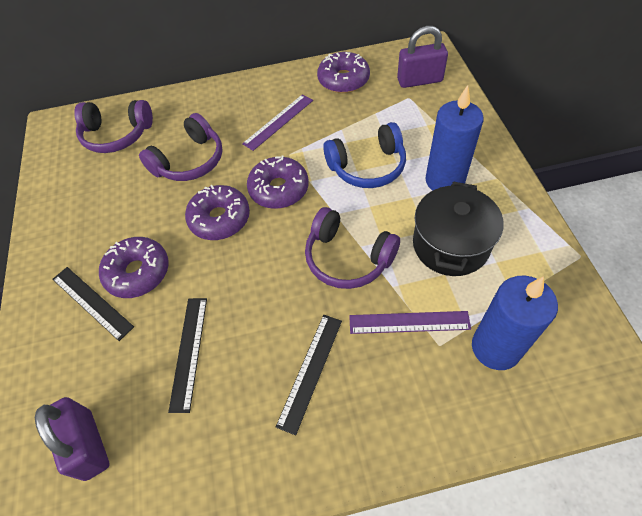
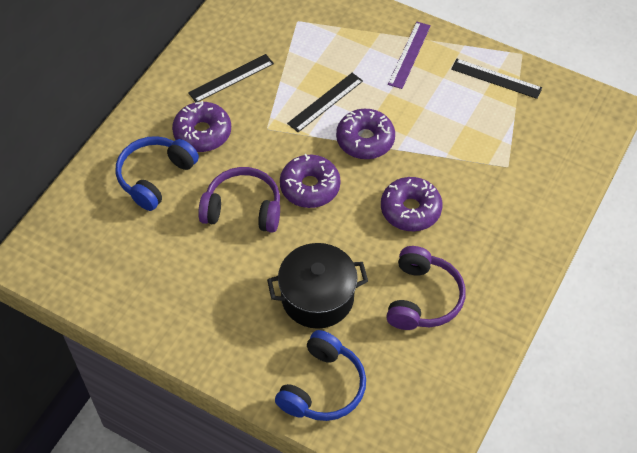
blue candle: [425,85,484,191] [472,276,558,370] = 2 -> none = 0
blue headphones: [323,122,406,188] = 1 -> [116,136,199,211] [275,330,366,421] = 2
purple headphones: [74,100,153,153] [139,113,223,181] [305,207,400,289] = 3 -> [198,167,280,233] [386,246,466,330] = 2
purple padlock: [35,397,109,481] [397,26,448,88] = 2 -> none = 0
purple ruler: [242,94,313,151] [349,311,471,334] = 2 -> [388,22,431,89] = 1

